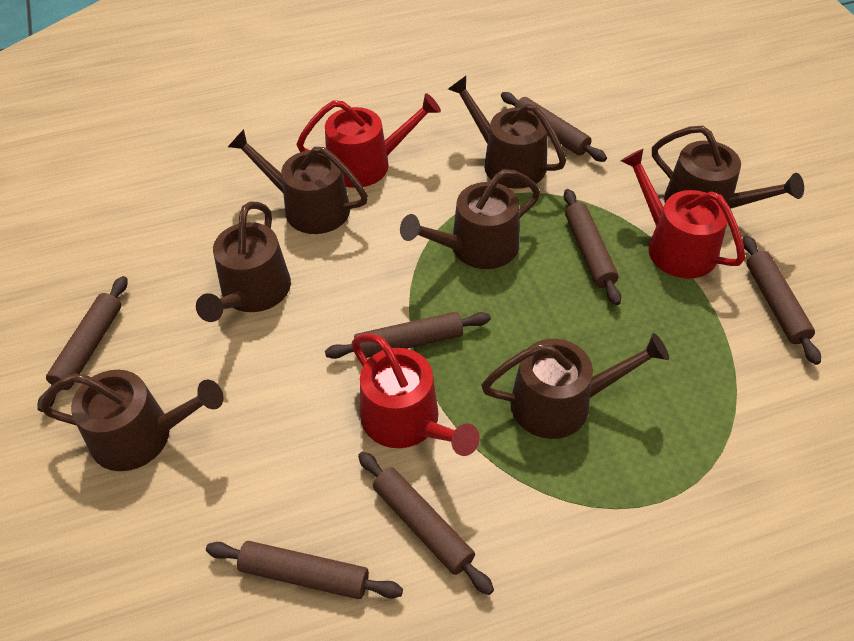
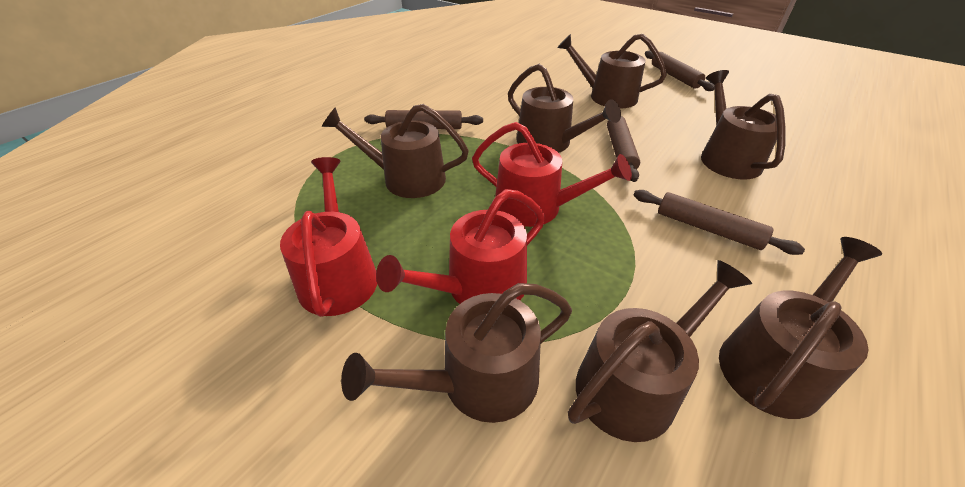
brown rolling pin: [37,276,127,412] [206,541,403,599] [325,312,491,359] [358,452,494,595] [501,92,607,162] [564,189,621,305] [742,235,821,365] = 7 -> [364,110,483,129] [607,116,640,182] [633,190,805,255] [645,50,715,91] = 4

